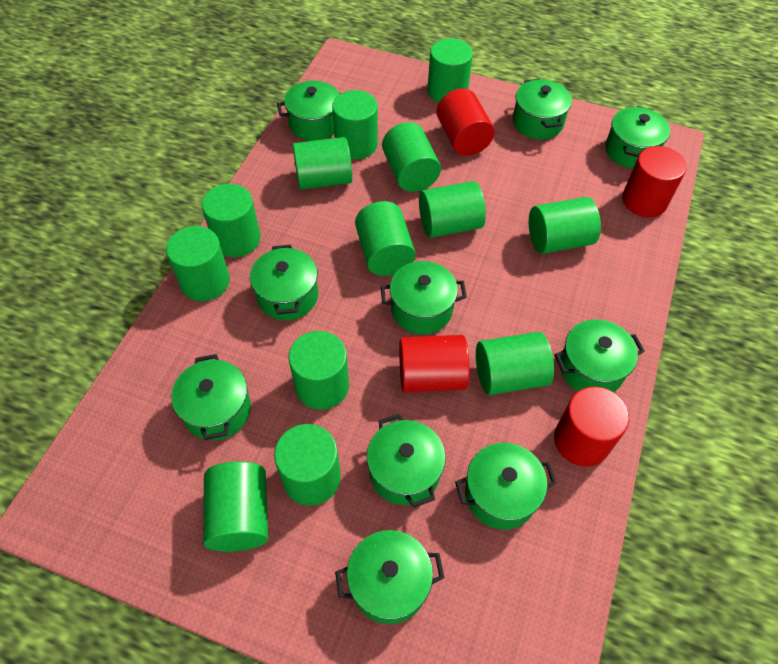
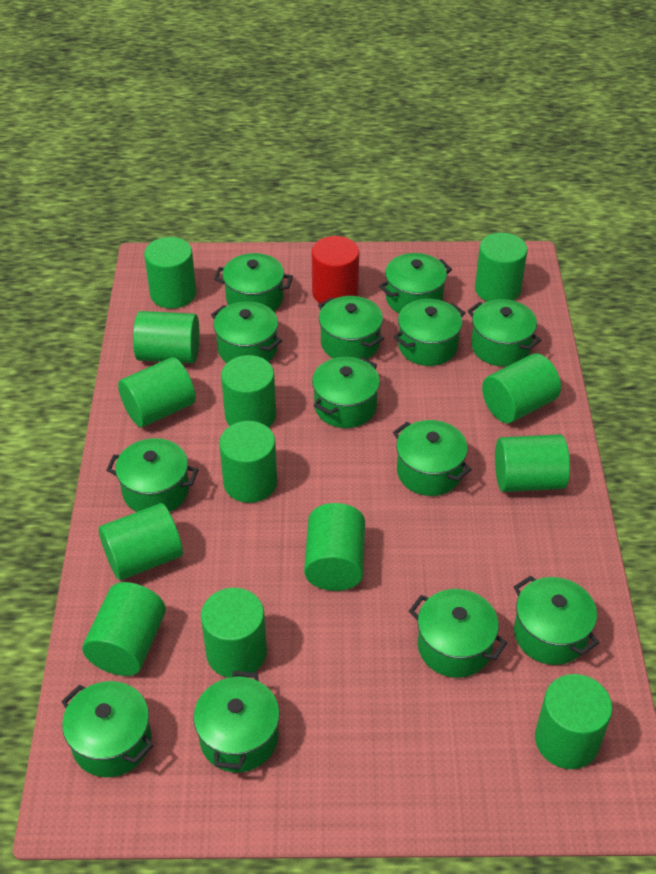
green pot: [171,354,251,440] [250,245,318,320] [277,81,341,141] [335,530,444,624] [367,414,446,508] [381,261,467,334] [455,443,557,530] [513,79,572,140] [554,319,645,392] [605,106,670,169] = 10 -> [61,681,153,777] [106,438,199,512] [193,671,280,772] [211,301,282,363] [214,253,293,311] [312,357,380,428] [318,296,384,359] [379,253,452,313] [393,420,472,496] [394,299,465,366] [409,589,507,678] [468,299,541,366] [514,575,599,665] = 13
red cylinder: [399,335,470,393] [437,88,495,156] [554,386,629,467] [622,146,687,217] = 4 -> [312,236,359,304] = 1

